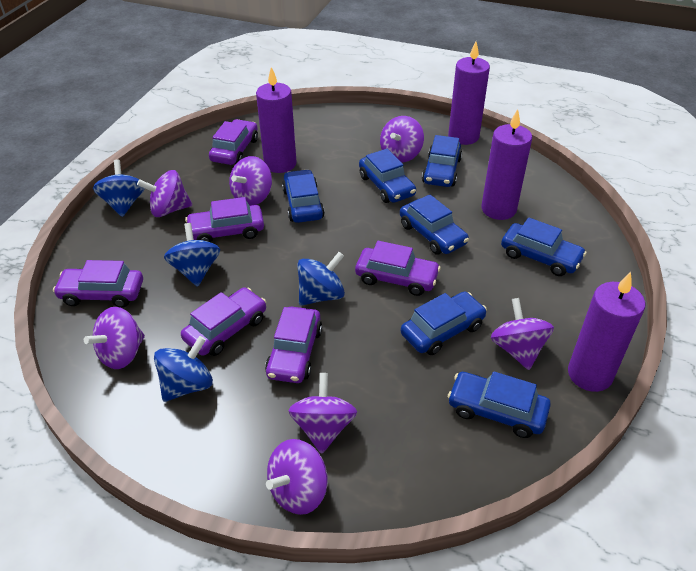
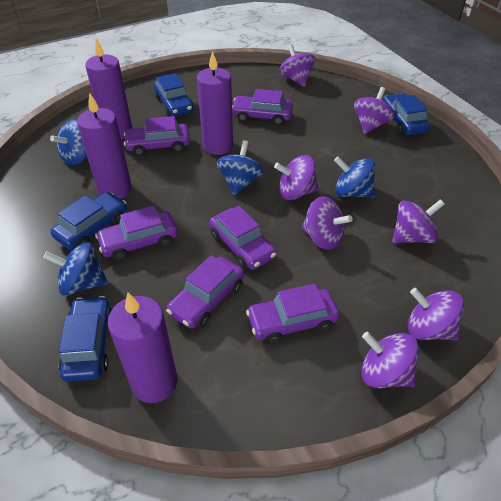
blue car: [282,169,325,223] [359,149,416,203] [400,194,469,255] [401,292,487,355] [422,135,462,187] [448,371,551,438] [501,217,587,276] = 7 -> [51,192,127,250] [59,296,112,382] [154,73,194,117] [383,94,430,135] = 4

